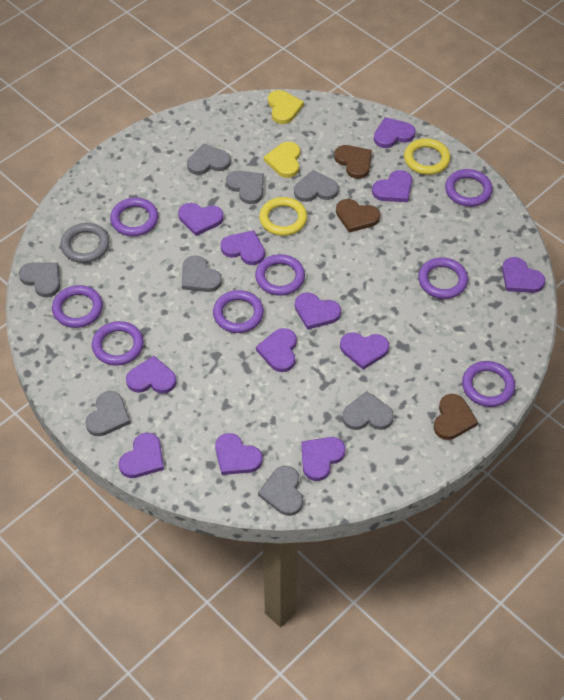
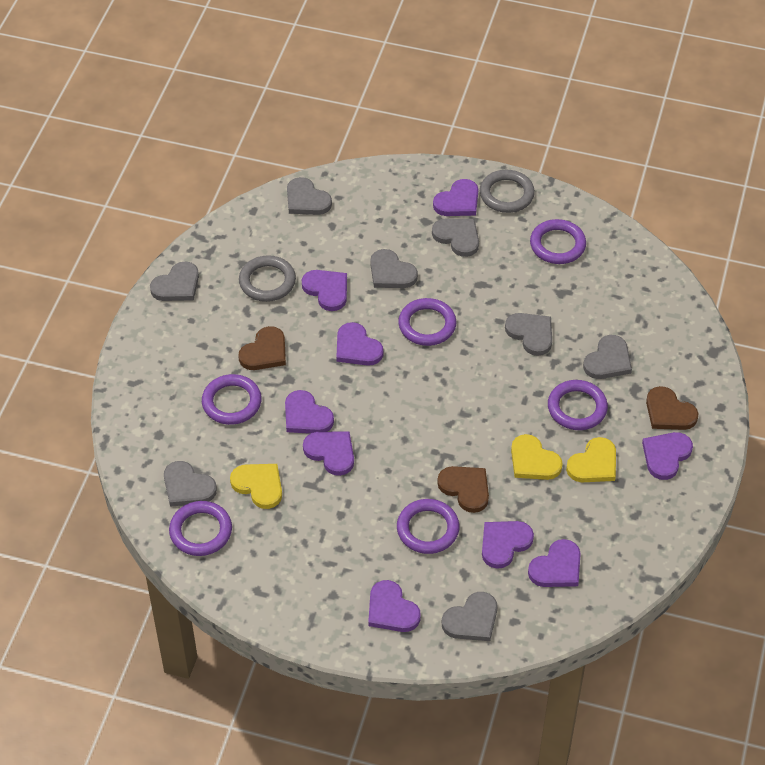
grey ring: [60,223,110,263] = 1 -> [239,255,296,302] [480,170,535,213] = 2
purple heart: [119,433,164,478] [126,356,176,394] [178,203,223,236] [215,433,263,475] [221,230,265,265] [256,328,297,372] [295,292,341,330] [301,437,345,481] [340,332,389,370] [372,170,412,202] [374,117,416,148] [502,257,545,293] = 12 -> [285,390,334,434] [302,270,347,311] [303,431,354,476] [336,322,383,366] [368,580,421,632] [433,179,479,216] [482,521,534,569] [528,539,581,587] [642,432,693,480] = 9
purple ring: [52,285,103,328] [92,321,144,366] [110,198,158,236] [213,290,264,333] [255,254,305,296] [418,257,468,299] [445,169,493,207] [462,361,515,407] = 8 -> [169,501,232,556] [202,374,262,425] [397,499,460,554] [398,298,456,346] [530,219,586,264] [548,380,608,430] = 6
yellow heart: [264,142,300,178] [268,90,304,124] = 2 -> [230,464,282,509] [511,434,563,480] [566,437,616,482] = 3
yellow ring: [259,197,307,236] [404,138,450,175] = 2 -> none = 0

